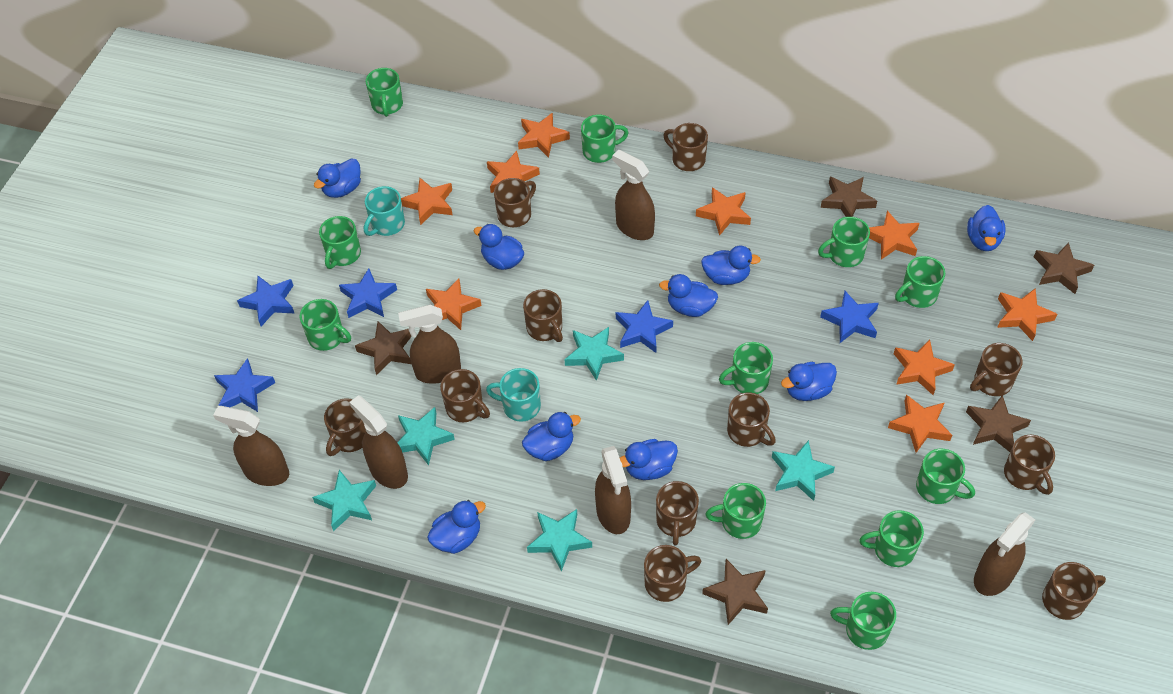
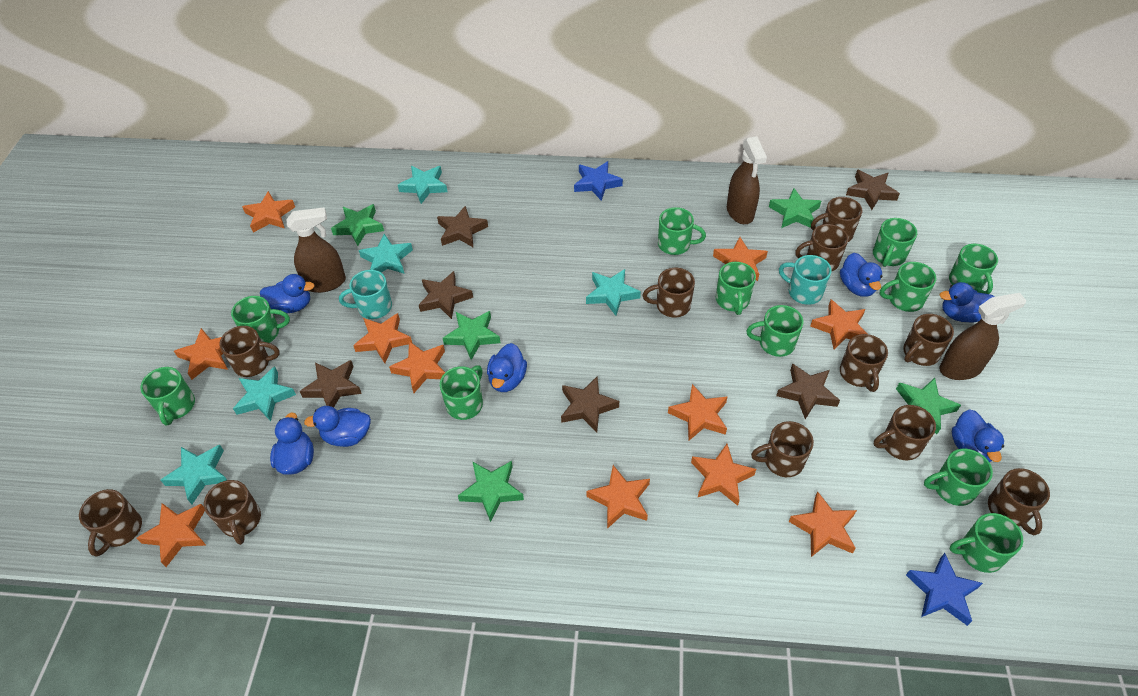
blue duck: [314,158,361,198] [427,500,486,554] [474,224,524,270] [522,412,581,461] [620,439,678,480] [659,274,718,317] [701,245,761,285] [781,362,837,401] [967,205,1006,251] = 9 -> [260,274,315,313] [270,412,314,475] [304,406,371,447] [487,343,527,392] [840,253,882,297] [939,282,994,322] [952,410,1004,462] = 7
blue star: [214,358,275,412] [237,276,294,326] [339,268,397,318] [616,300,673,353] [820,291,879,343] = 5 -> [574,161,623,201] [906,553,983,626] = 2
brown spray bottle: [213,406,289,486] [349,395,408,489] [398,305,461,383] [595,446,631,534] [612,150,655,240] [974,512,1035,596] = 6 -> [286,207,346,293] [727,136,767,224] [939,293,1026,380] = 3
brown star: [355,321,412,375] [702,559,768,625] [821,177,877,217] [966,395,1031,452] [1034,242,1094,294] = 5 -> [300,360,362,407] [419,271,473,319] [437,206,488,247] [561,377,619,432] [776,363,840,419] [846,170,900,210] = 6
green star: none = 0 -> [331,204,384,246] [443,311,501,360] [458,461,524,522] [769,188,821,228] [896,378,961,434] = 5
orange star: [401,178,453,225] [426,278,481,330] [487,151,540,193] [518,113,570,158] [696,187,751,236] [869,211,919,260] [888,395,952,453] [894,340,955,395] [997,288,1057,341] = 9 -> [136,503,206,567] [174,328,228,380] [242,191,295,233] [353,313,412,363] [389,341,445,393] [587,465,650,529] [668,384,728,440] [691,444,756,506] [713,237,768,281] [789,491,857,557] [810,299,867,349] = 11

